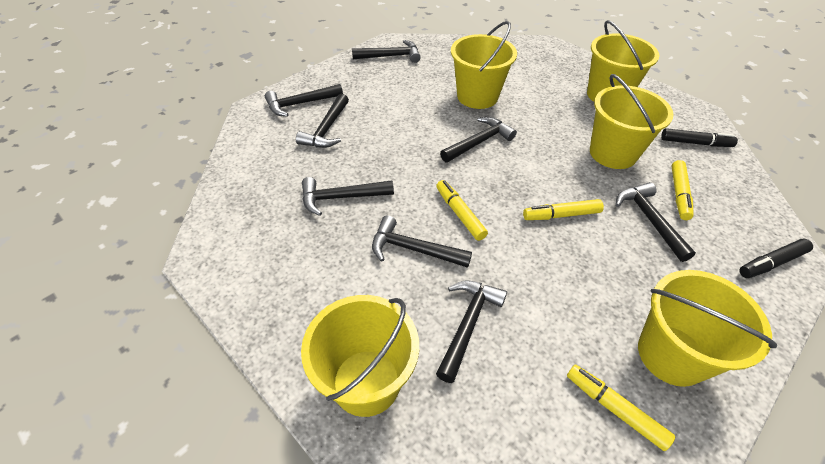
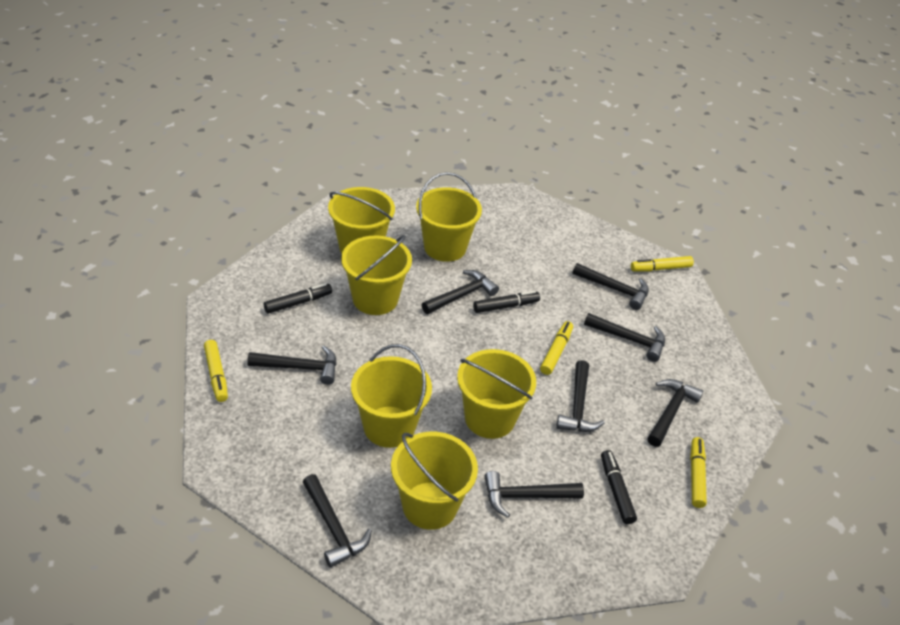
black marker: [661,128,738,147] [739,239,813,278] = 2 -> [264,283,332,314] [473,291,540,313] [601,450,637,524] = 3
yellow bucket: [301,295,419,417] [451,21,517,109] [587,20,659,102] [590,74,673,169] [638,270,777,387] = 5 -> [328,187,395,253] [341,235,412,315] [351,344,432,448] [391,432,478,530] [416,172,482,262] [457,349,536,439] = 6

